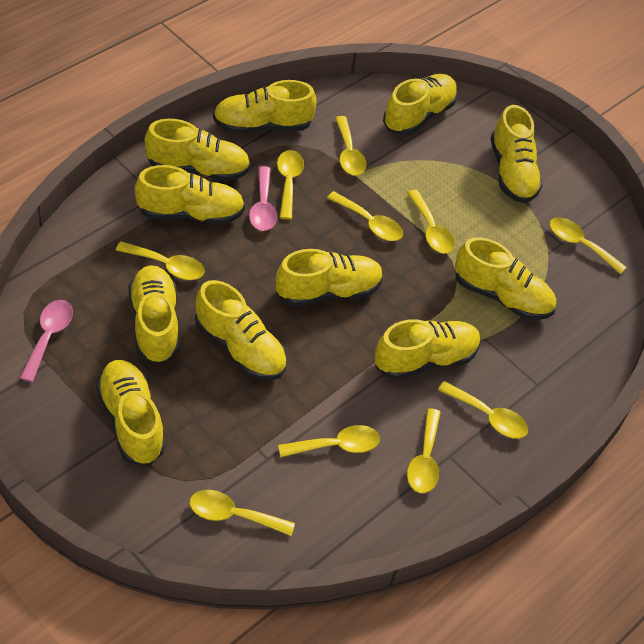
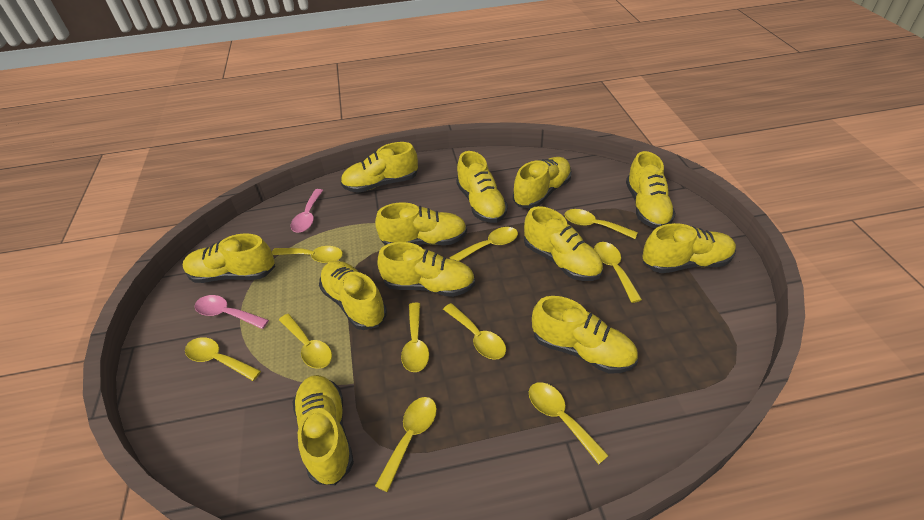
yellow shoe: [96,360,166,466] [129,265,179,365] [135,165,245,224] [145,119,250,181] [195,280,287,380] [213,80,317,134] [276,249,383,307] [374,319,481,380] [383,74,458,135] [455,237,556,320] [490,105,543,203] = 11 -> [183,233,275,283] [293,375,354,485] [319,261,387,330] [341,142,418,193] [375,202,467,245] [378,242,475,297] [456,151,508,223] [513,157,572,208] [524,206,603,281] [532,296,638,373] [626,151,676,228] [642,223,736,273] = 12

